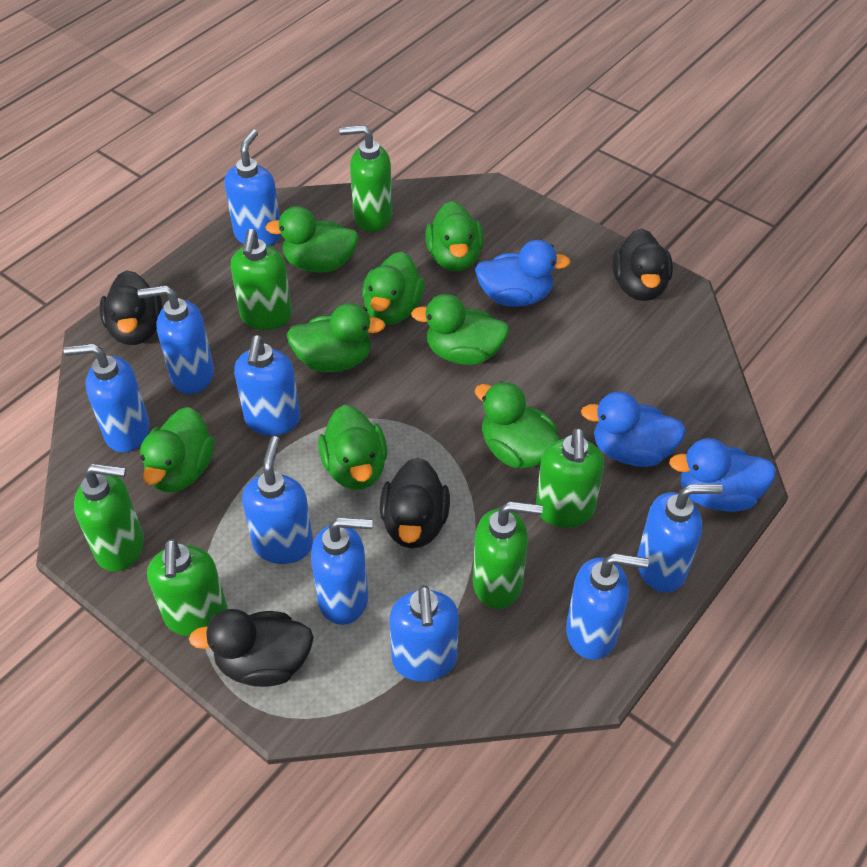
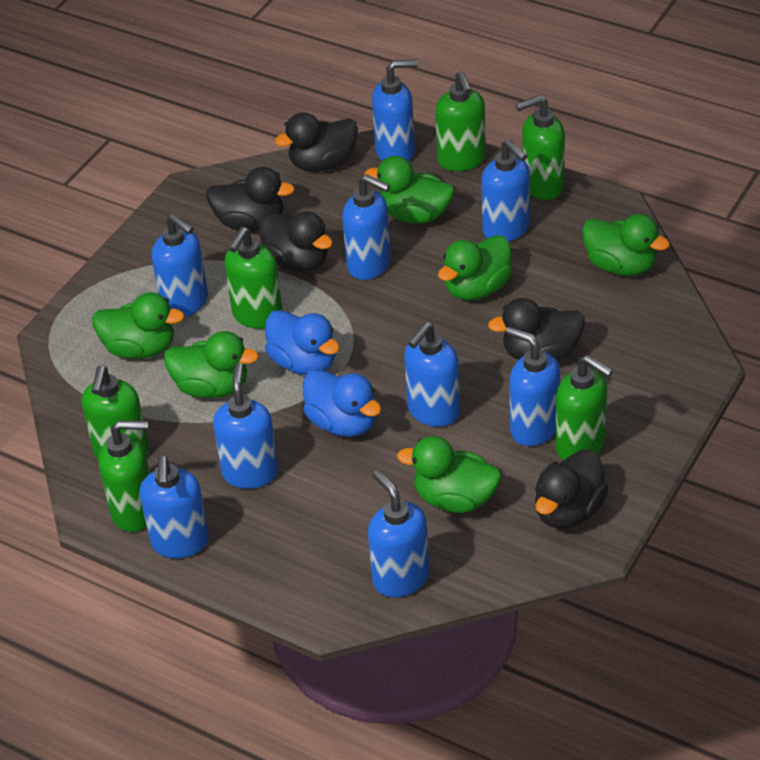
black duck: [99,270,163,345] [189,609,314,687] [380,457,450,549] [612,228,673,301] = 4 -> [206,167,295,231] [259,211,333,272] [275,113,358,172] [488,298,585,361] [535,449,609,529] = 5
blue duck: [475,240,571,307] [581,392,686,467] [669,438,776,512] = 3 -> [265,310,340,375] [303,369,381,437] = 2
green duck: [140,407,214,492] [265,206,359,273] [286,303,385,372] [318,405,387,490] [362,252,424,324] [411,294,510,365] [425,201,484,271] [475,381,559,468] = 8 -> [92,292,184,359] [164,331,259,398] [364,156,455,224] [397,436,502,513] [438,235,513,301] [582,214,670,276] = 6

